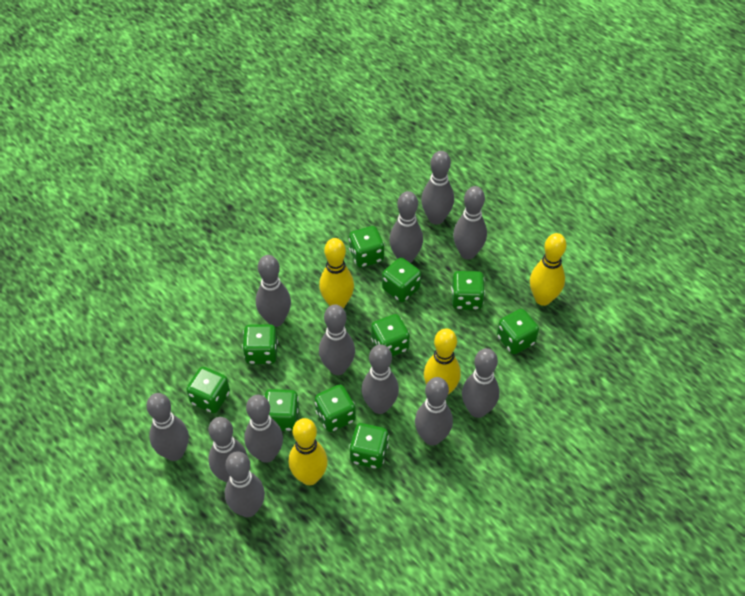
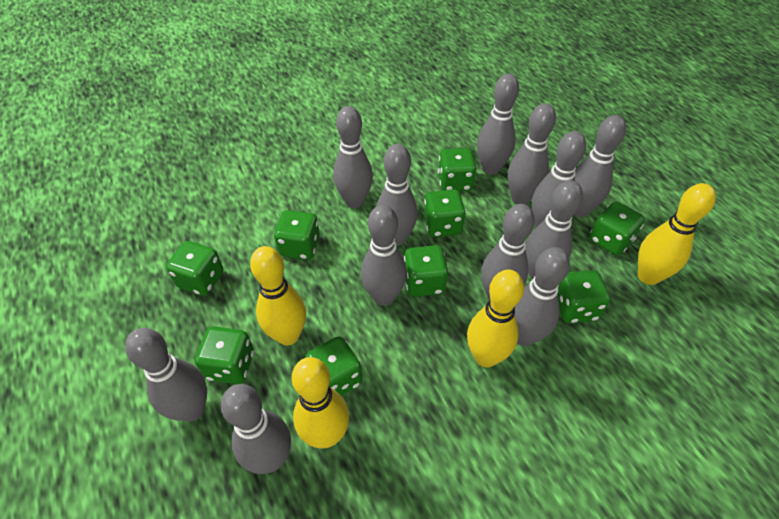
green dice: [186,367,230,413] [242,324,278,364] [264,389,299,431] [315,385,356,432] [349,226,384,268] [349,423,389,469] [371,314,410,357] [382,258,421,302] [451,271,485,310] [497,309,539,354] = 10 -> [166,241,223,296] [195,326,254,384] [274,210,320,260] [305,336,362,396] [404,245,448,297] [424,189,466,237] [438,148,477,191] [558,270,610,323] [590,202,645,255] = 9

